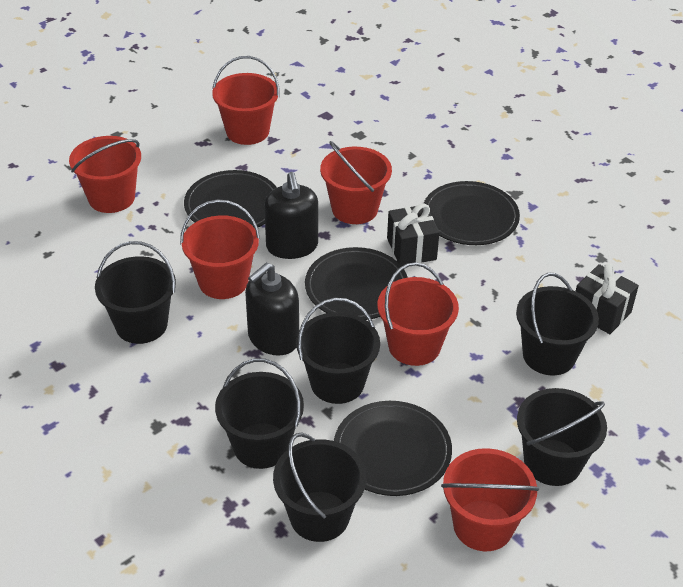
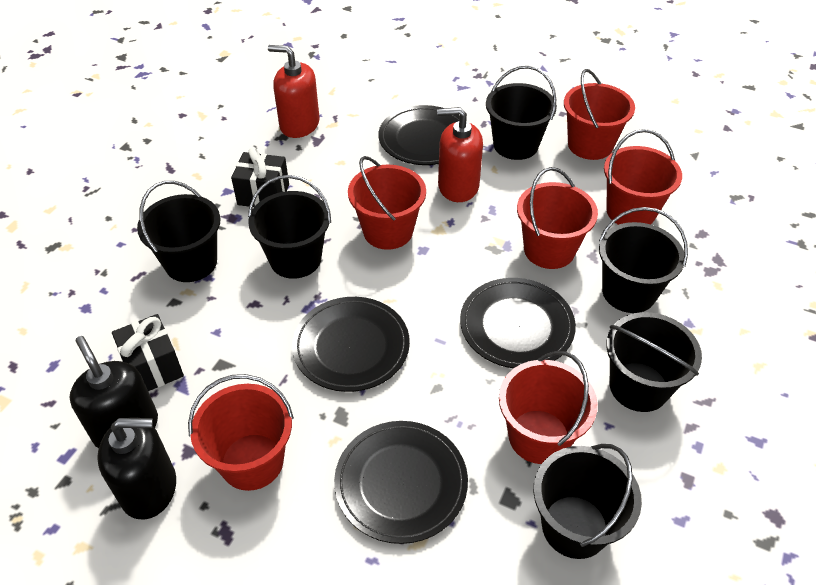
red soap dispenser: none = 0 -> [268,45,320,138] [437,107,483,202] = 2

